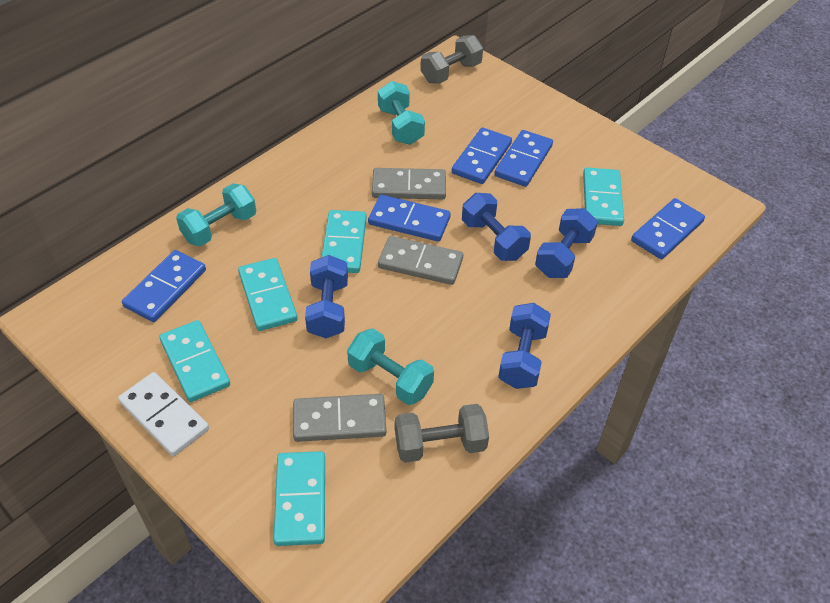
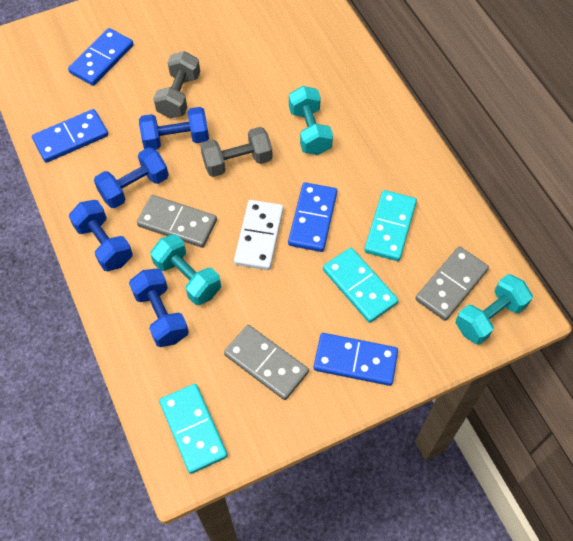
blue domino: [122,250,206,322] [368,195,451,242] [452,128,512,184] [495,130,553,187] [631,198,705,259] = 5 -> [32,109,108,163] [68,28,134,86] [288,182,337,252] [314,333,398,386] = 4
turquoise domino: [159,320,230,402] [238,258,298,331] [273,451,325,546] [321,210,367,273] [583,168,624,226] = 5 -> [159,384,228,474] [323,248,398,323] [364,190,417,261] = 3

